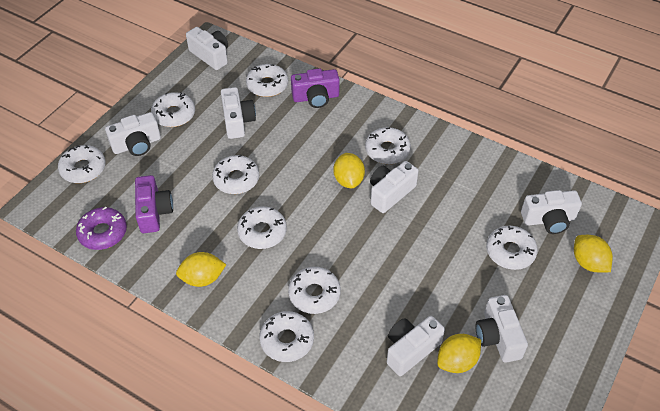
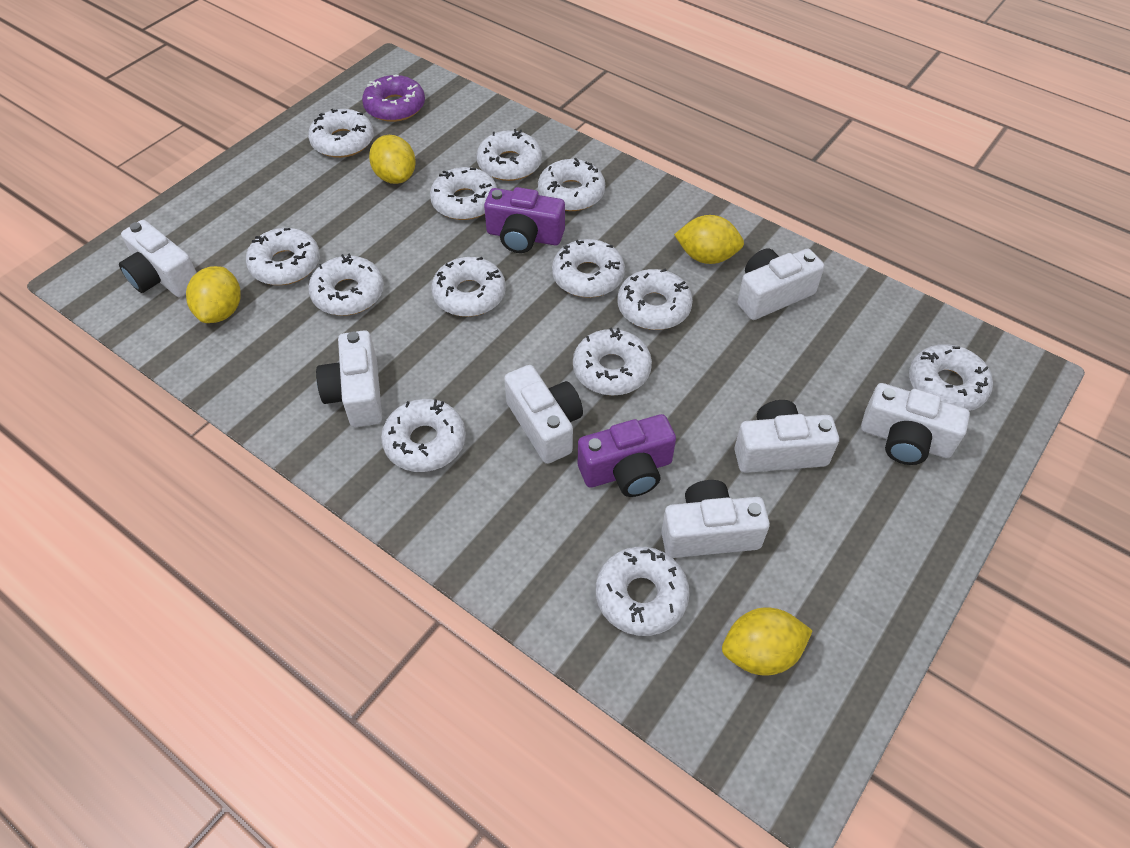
white donut: [58,145,106,183] [151,92,195,127] [212,155,259,194] [237,206,287,249] [246,64,288,97] [259,311,314,362] [288,267,341,314] [365,127,411,164] [486,226,538,270] = 9 -> [246,228,320,285] [308,109,374,158] [308,254,384,316] [381,399,466,472] [430,167,498,220] [431,257,506,317] [476,129,542,181] [538,158,605,211] [552,239,625,298] [573,327,652,396] [596,547,690,636] [617,269,693,330] [909,344,993,411] = 13

